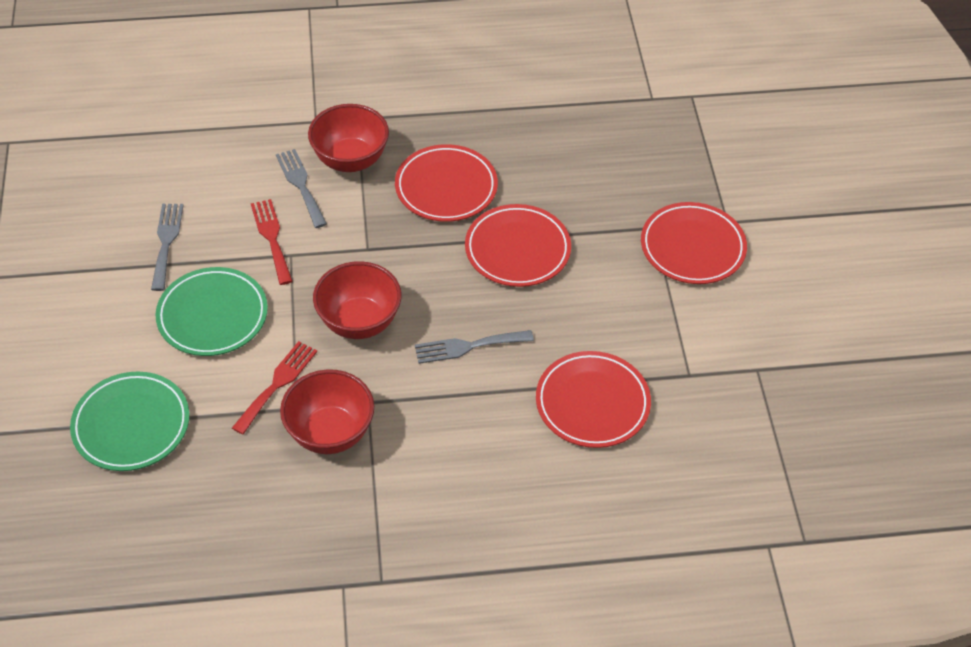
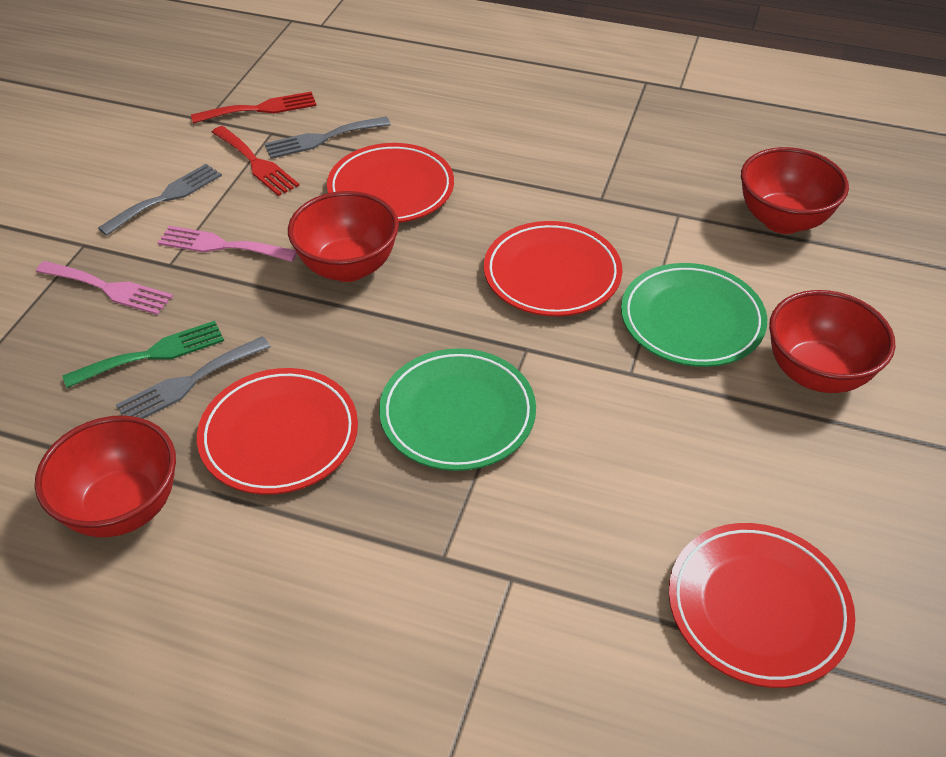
green fork: none = 0 -> [62,321,224,388] = 1
pink fork: none = 0 -> [36,261,173,315] [157,226,297,262] = 2
red bowl: [280,369,374,454] [308,104,389,172] [313,261,401,339] = 3 -> [35,416,176,537] [288,191,399,282] [741,147,849,234] [769,290,895,393] = 4

